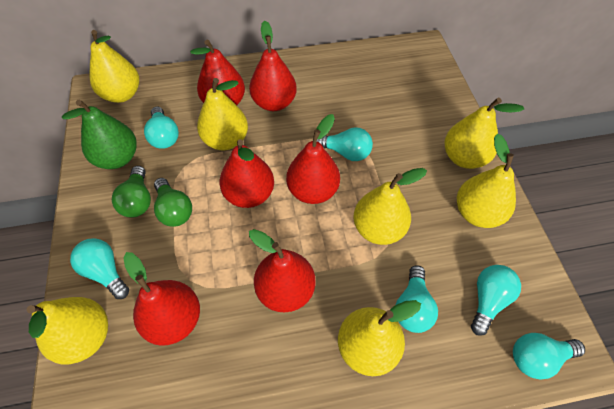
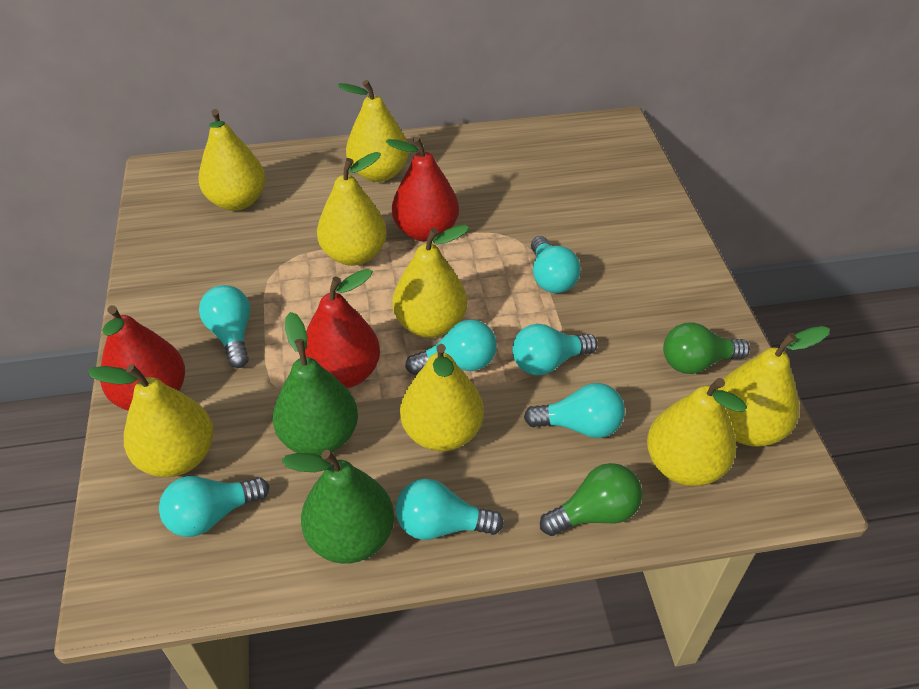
green pear: [62,100,137,169] = 1 -> [273,312,358,456] [281,450,394,564] = 2
red pear: [123,252,200,346] [190,40,245,105] [219,139,274,208] [249,21,297,111] [249,229,316,312] [286,114,340,204] = 6 -> [100,305,185,411] [305,269,380,388] [386,136,459,241] = 3
turquoise light bulb: [70,238,129,299] [144,106,179,149] [317,127,373,161] [396,265,438,333] [471,265,521,336] [513,333,585,380] = 6 -> [159,476,269,537] [199,285,250,368] [395,479,504,540] [405,320,497,375] [512,324,598,375] [524,383,625,438] [531,236,581,293] = 7
yellow pear: [27,297,108,365] [90,30,139,103] [197,78,248,150] [338,300,421,376] [353,168,427,245] [444,98,524,169] [457,134,516,228] = 7 -> [88,364,214,477] [198,109,266,211] [317,152,387,266] [337,80,409,182] [392,225,469,338] [400,344,484,451] [647,378,747,486] [717,326,830,447] = 8

